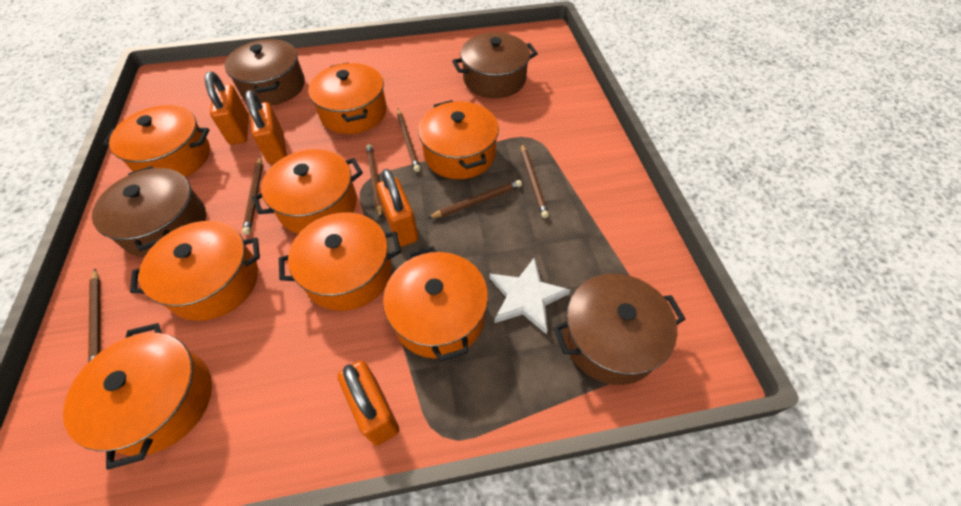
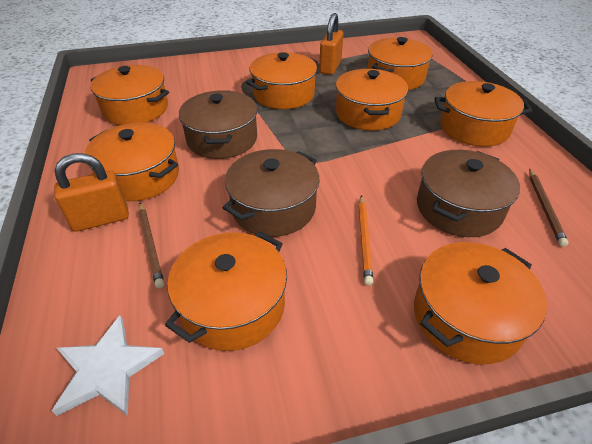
brown pencil: [88,269,100,362] [242,156,263,235] [366,144,383,218] [397,109,421,172] [428,180,522,218] [521,143,549,218] = 6 -> [138,203,164,288] [529,169,569,247] = 2
brown pot: [92,166,206,257] [225,39,305,105] [452,33,538,98] [553,274,685,385] = 4 -> [179,90,257,159] [223,149,320,237] [417,150,520,237] = 3
orange padlock: [205,71,249,145] [245,90,287,164] [338,361,399,446] [377,169,418,247] = 4 -> [54,153,129,232] [319,13,343,75] = 2
orange pencil: none = 0 -> [358,195,373,285] = 1

